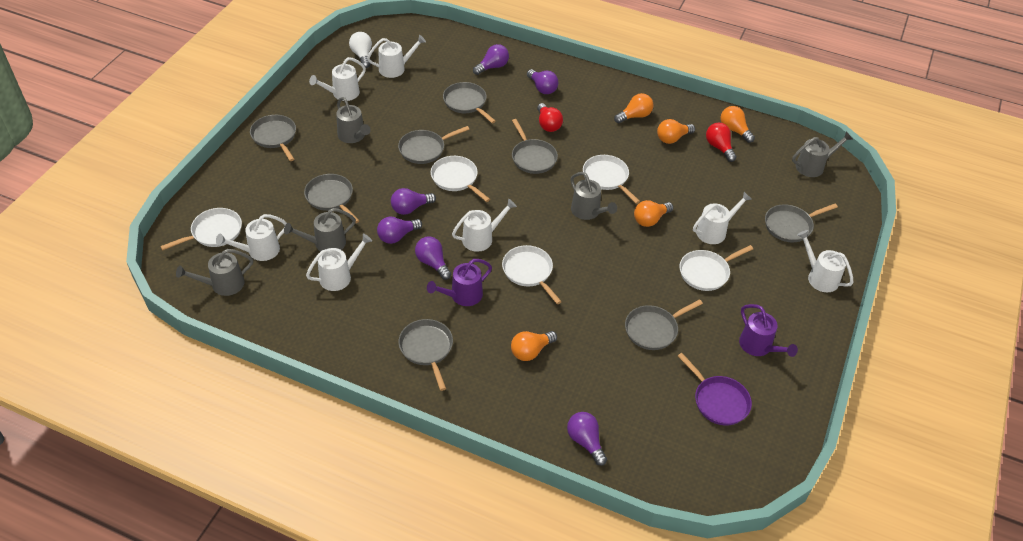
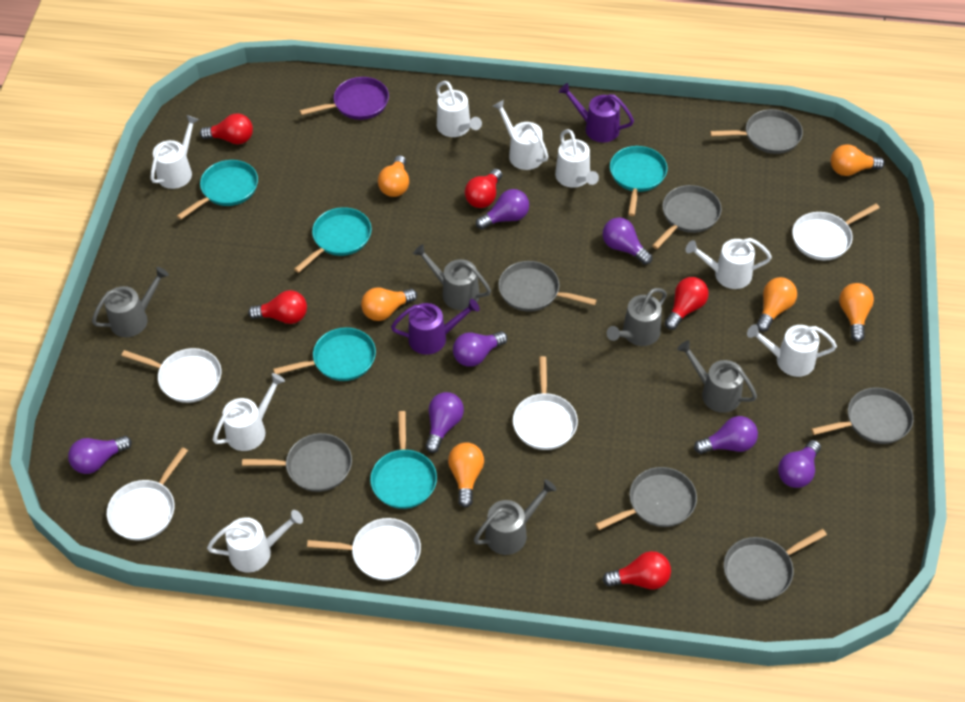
grey pan: [250,115,296,161] [304,174,359,224] [398,126,470,164] [398,319,453,391] [443,82,496,123] [512,119,558,174] [625,299,703,350] [765,204,838,242] = 8 -> [242,433,352,492] [498,261,597,312] [595,467,697,530] [652,185,722,249] [710,109,803,154] [724,529,827,601] [811,387,914,444] = 7
orange light bulb: [511,331,557,361] [614,93,654,123] [634,200,673,227] [657,119,695,144] [720,106,755,143] = 5 -> [361,288,417,321] [378,155,409,197] [448,442,484,508] [756,277,797,332] [830,144,885,176] [839,283,874,342] = 6
purple light bulb: [377,217,422,244] [391,188,436,215] [415,237,451,280] [473,44,509,75] [527,69,558,94] [567,412,607,466] = 6 -> [68,436,132,474] [425,392,464,453] [453,331,507,367] [476,189,529,230] [603,217,652,265] [694,416,758,454] [778,440,821,488] = 7
red light bulb: [537,103,563,132] [706,123,736,162] = 2 -> [200,113,253,144] [248,290,307,324] [465,169,502,208] [602,551,671,589] [665,277,709,330] = 5
turquoise pan: none = 0 -> [177,160,258,220] [273,327,376,381] [294,207,372,273] [370,411,437,509] [610,146,667,216] = 5
white light bulb: [349,32,372,68] = 1 -> none = 0
white watering can: [216,214,287,261] [306,234,372,291] [309,57,366,101] [367,35,426,78] [452,199,517,252] [693,192,751,244] [797,230,854,292] = 7 -> [150,115,199,189] [207,510,303,573] [213,373,285,451] [436,81,482,137] [493,100,549,170] [555,129,599,188] [686,238,772,289] [747,324,837,377] = 8

